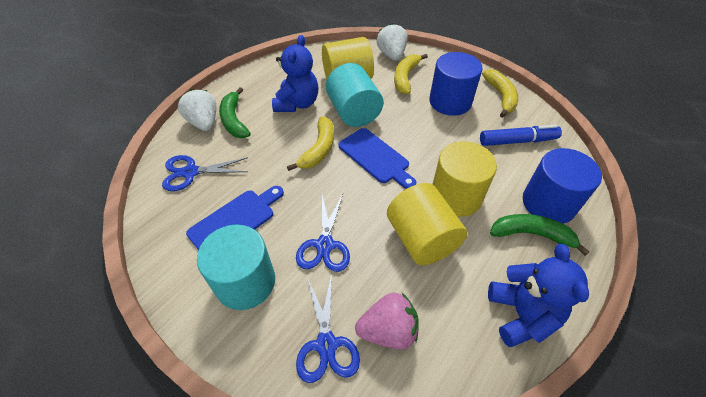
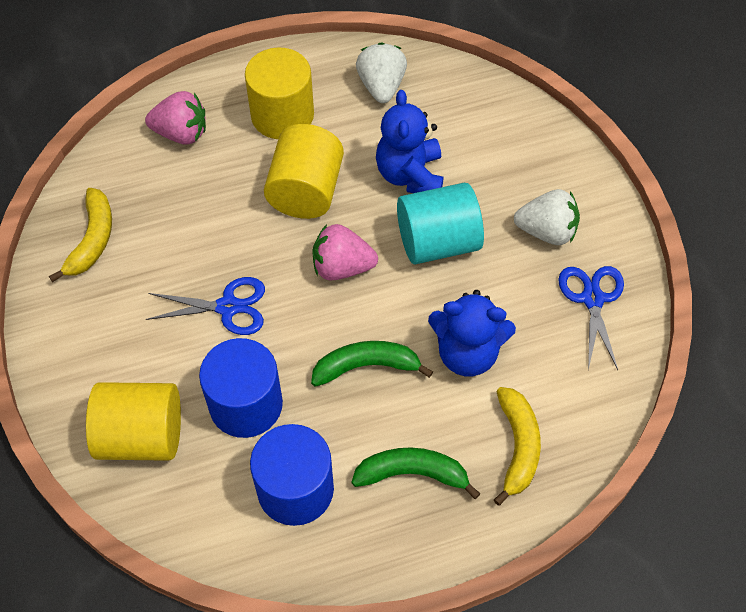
blue cutting board: [186,186,284,250] [339,128,416,189] = 2 -> none = 0
blue marker: [480,125,562,146] = 1 -> none = 0
blue scissors: [162,155,248,191] [296,194,350,272] [296,273,360,383] = 3 -> [146,277,265,335] [558,266,624,370] = 2
pink strawberry: [355,293,419,349] = 1 -> [145,91,206,145] [312,224,378,281] = 2
turquoise cylinder: [197,225,275,310] [326,63,383,127] = 2 -> [397,183,484,264] = 1
yellow banana: [287,117,334,171] [394,54,428,94] [482,69,518,118] = 3 -> [49,188,112,282] [494,387,541,506] = 2

